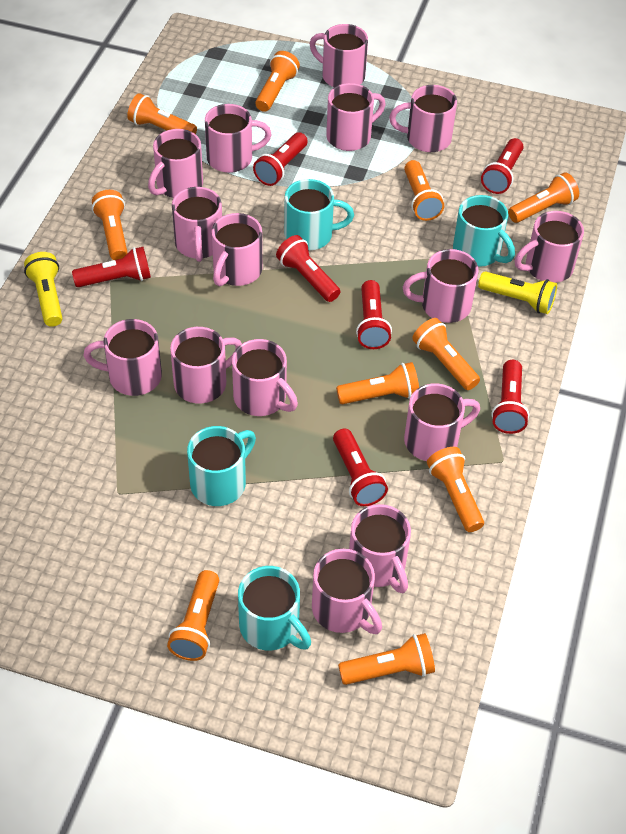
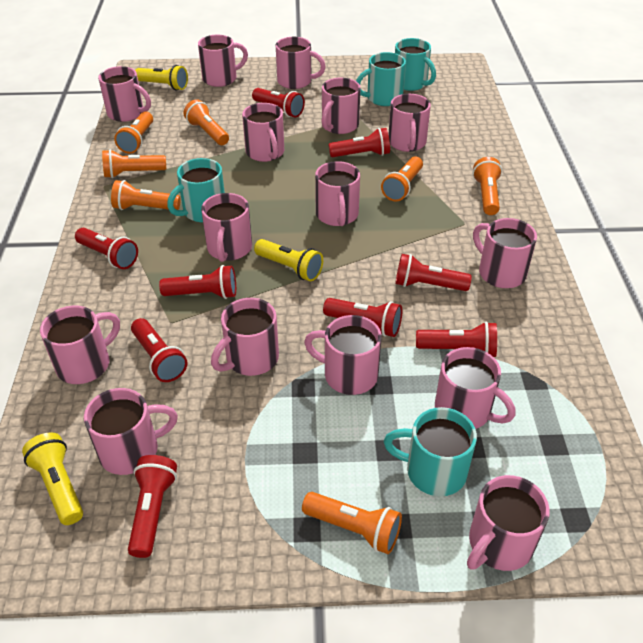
orange flashlight: [92,190,128,260] [127,93,197,134] [167,570,219,661] [255,51,300,112] [336,362,419,404] [338,633,435,685] [404,160,444,221] [412,318,480,390] [427,447,484,532] [508,172,579,223] = 10 -> [102,149,166,178] [111,180,181,210] [114,111,153,154] [184,99,229,145] [302,492,402,554] [381,156,423,201] [473,157,502,215] = 7
red flashlight: [72,247,151,287] [253,132,308,186] [276,235,340,302] [333,429,388,506] [356,280,392,349] [481,138,524,194] [491,360,529,434] = 7 -> [75,228,138,269] [128,455,177,558] [131,318,188,382] [159,265,236,299] [252,88,305,118] [323,298,402,337] [328,128,390,157] [395,254,472,291] [416,322,497,357] = 9
yellow flashlight: [24,252,63,327] [478,271,557,314] = 2 -> [22,432,83,525] [135,65,188,91] [254,239,323,281] = 3

